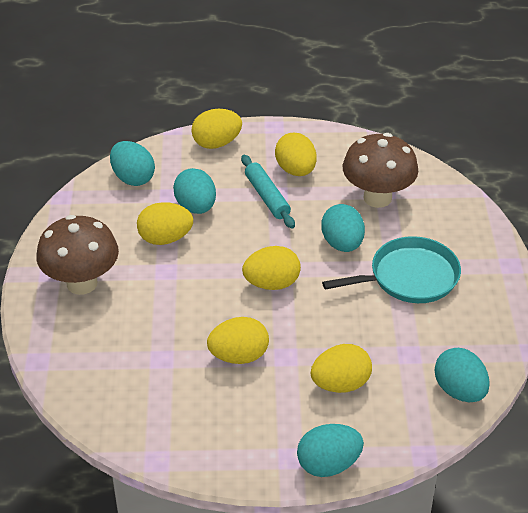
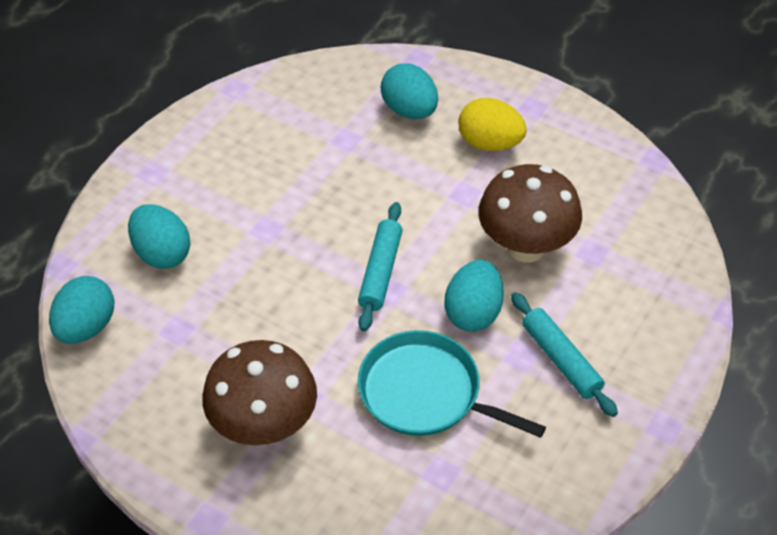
turquoise egg: [110,141,155,186] [173,168,216,214] [297,424,364,477] [321,204,365,252] [435,348,490,402] = 5 -> [49,276,114,344] [128,204,190,269] [381,63,438,119] [445,260,504,332] = 4
turquoise rolling pin: [241,155,295,228] = 1 -> [358,202,402,331] [511,292,618,417] = 2
yellow egg: [137,202,193,245] [191,109,242,149] [207,317,269,364] [242,246,301,290] [275,133,317,176] [311,344,372,393] = 6 -> [458,98,527,151] = 1

